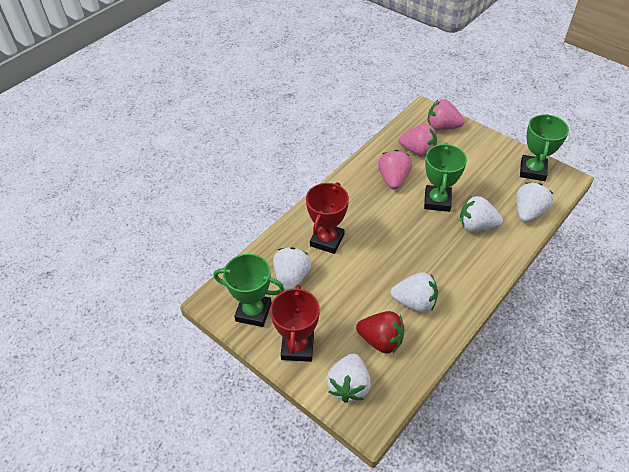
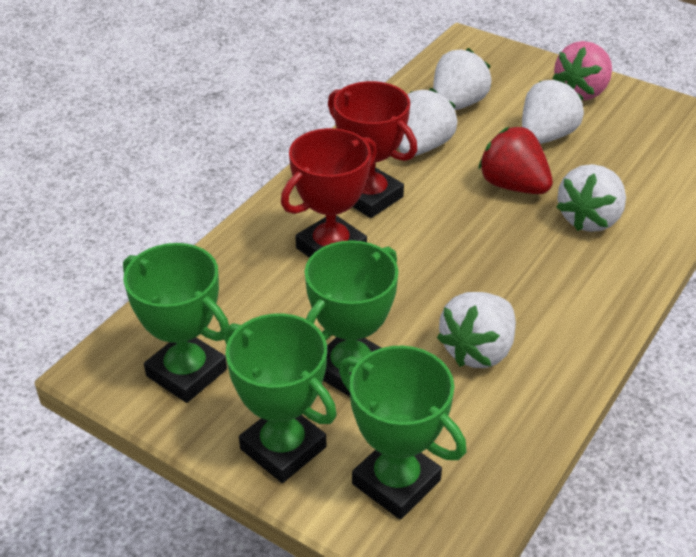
green trophy: [213,254,284,327] [424,143,467,212] [520,114,569,181] = 3 -> [123,243,229,403] [224,313,337,483] [305,240,399,397] [339,346,466,519] = 4
pink strawberry: [378,150,412,189] [399,124,437,157] [428,99,465,131] = 3 -> [553,41,612,101] = 1

